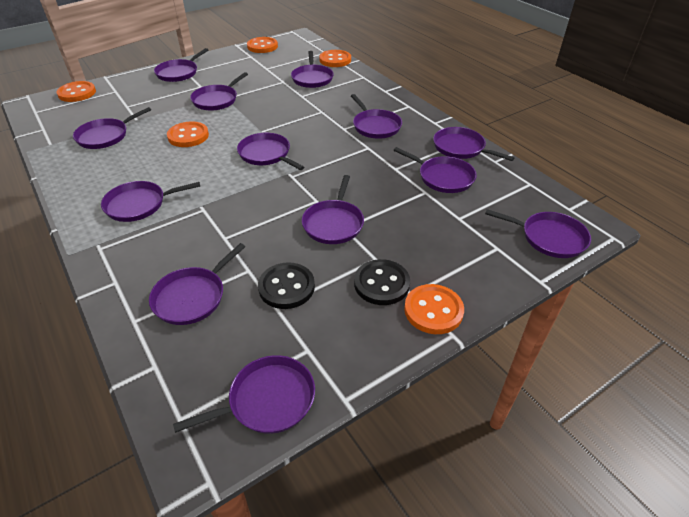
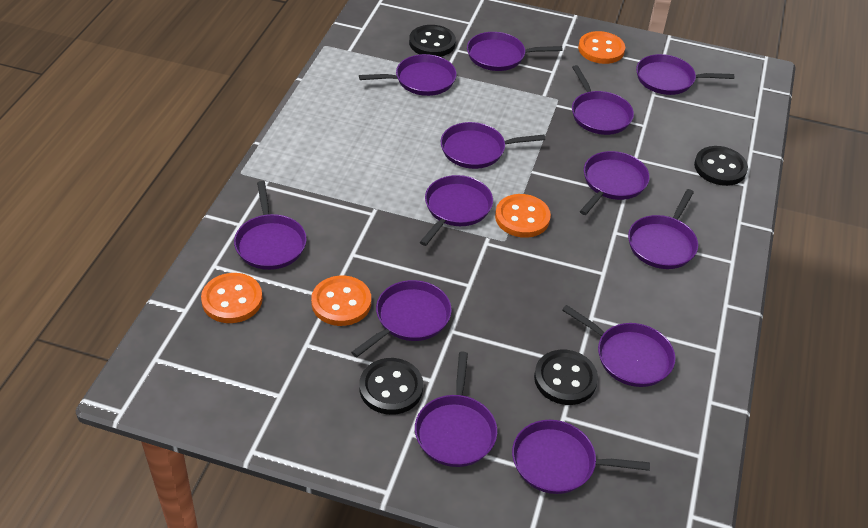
black button: [258,262,315,309] [354,259,410,305] = 2 -> [359,358,423,415] [409,25,456,57] [534,350,598,405] [694,146,748,186] = 4
orange button: [56,81,96,102] [167,122,209,147] [247,37,278,53] [319,50,351,67] [404,284,464,334] = 5 -> [201,273,263,323] [311,276,371,326] [495,194,551,238] [578,31,625,64] = 4

